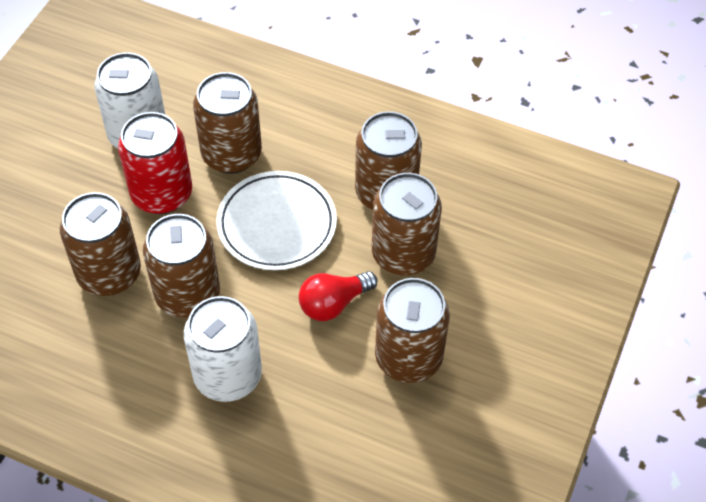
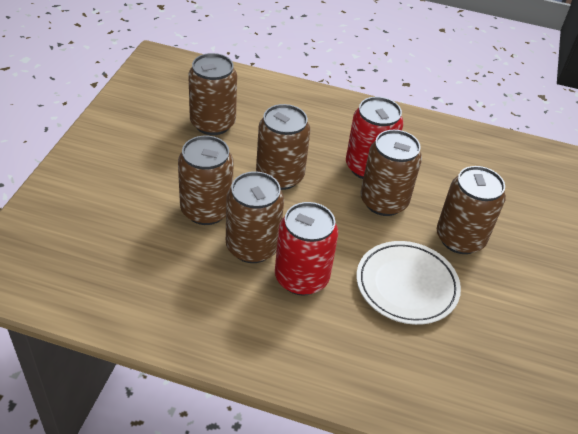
red can: [118,112,192,214] = 1 -> [275,202,338,296] [346,97,403,179] = 2
red light bulb: [299,271,378,321] = 1 -> none = 0
white can: [94,52,165,148] [184,296,262,402] = 2 -> none = 0

